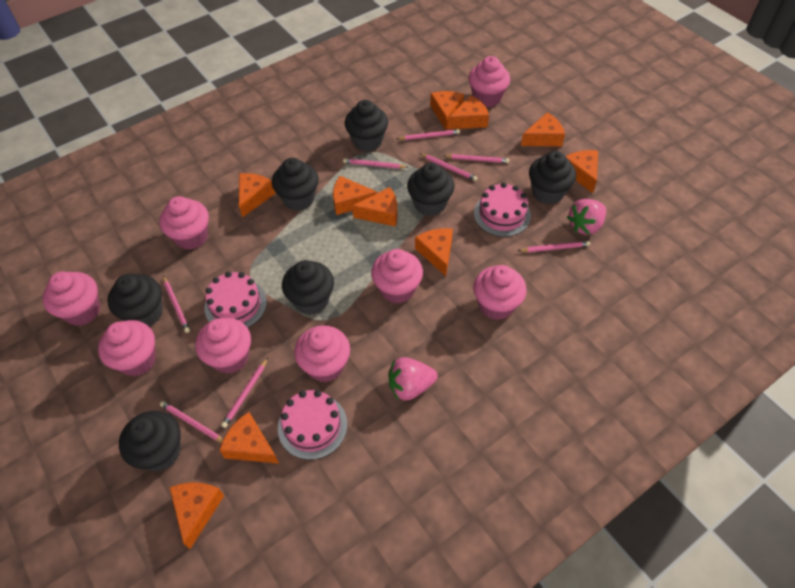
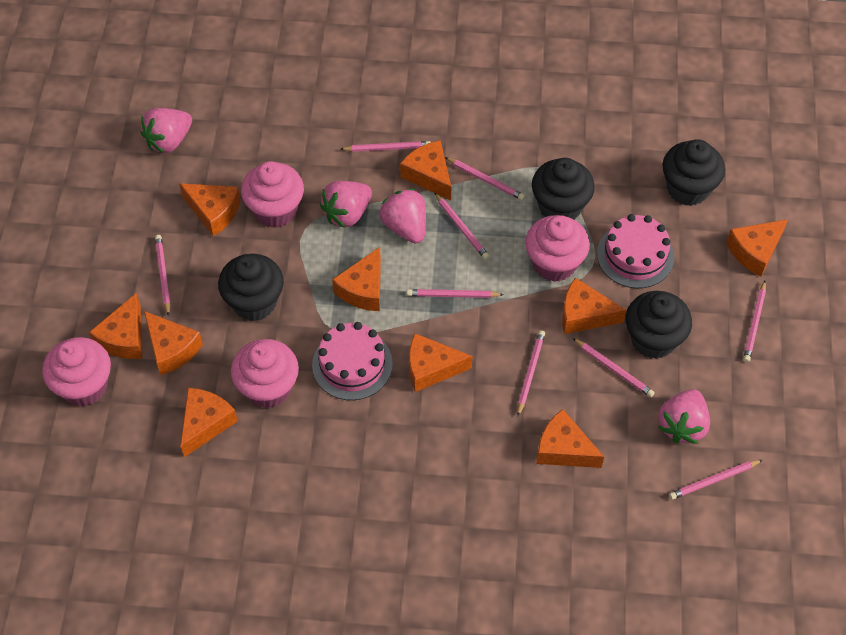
black cupcake: [107,274,162,326] [119,411,181,471] [272,158,318,211] [282,260,334,315] [345,100,388,152] [407,163,455,216] [529,151,576,204] = 7 -> [218,254,284,321] [532,158,595,220] [626,291,692,359] [662,139,725,206] = 4
pink cake: [204,271,267,328] [278,390,347,460] [474,183,531,237] = 3 -> [312,322,393,400] [597,214,674,288] = 2
pink cupcake: [42,271,100,326] [98,320,156,376] [159,196,209,250] [195,317,251,374] [294,325,350,382] [371,249,423,303] [469,56,510,107] [473,265,527,320] = 8 -> [42,337,111,406] [231,339,299,408] [241,161,304,228] [525,215,590,282] = 4
pink pencil: [160,401,223,443] [163,276,190,333] [221,358,268,428] [343,158,408,169] [397,129,460,140] [419,153,478,181] [443,154,509,163] [518,241,590,252] = 8 -> [155,235,170,316] [341,141,431,152] [407,289,504,298] [434,192,489,260] [445,157,525,200] [517,330,545,416] [572,338,655,397] [669,460,762,500] [743,281,766,362] = 9
pink strawberry: [388,357,438,400] [567,199,606,235] = 2 -> [141,108,192,153] [320,181,372,228] [380,188,426,244] [658,389,710,444] = 4

